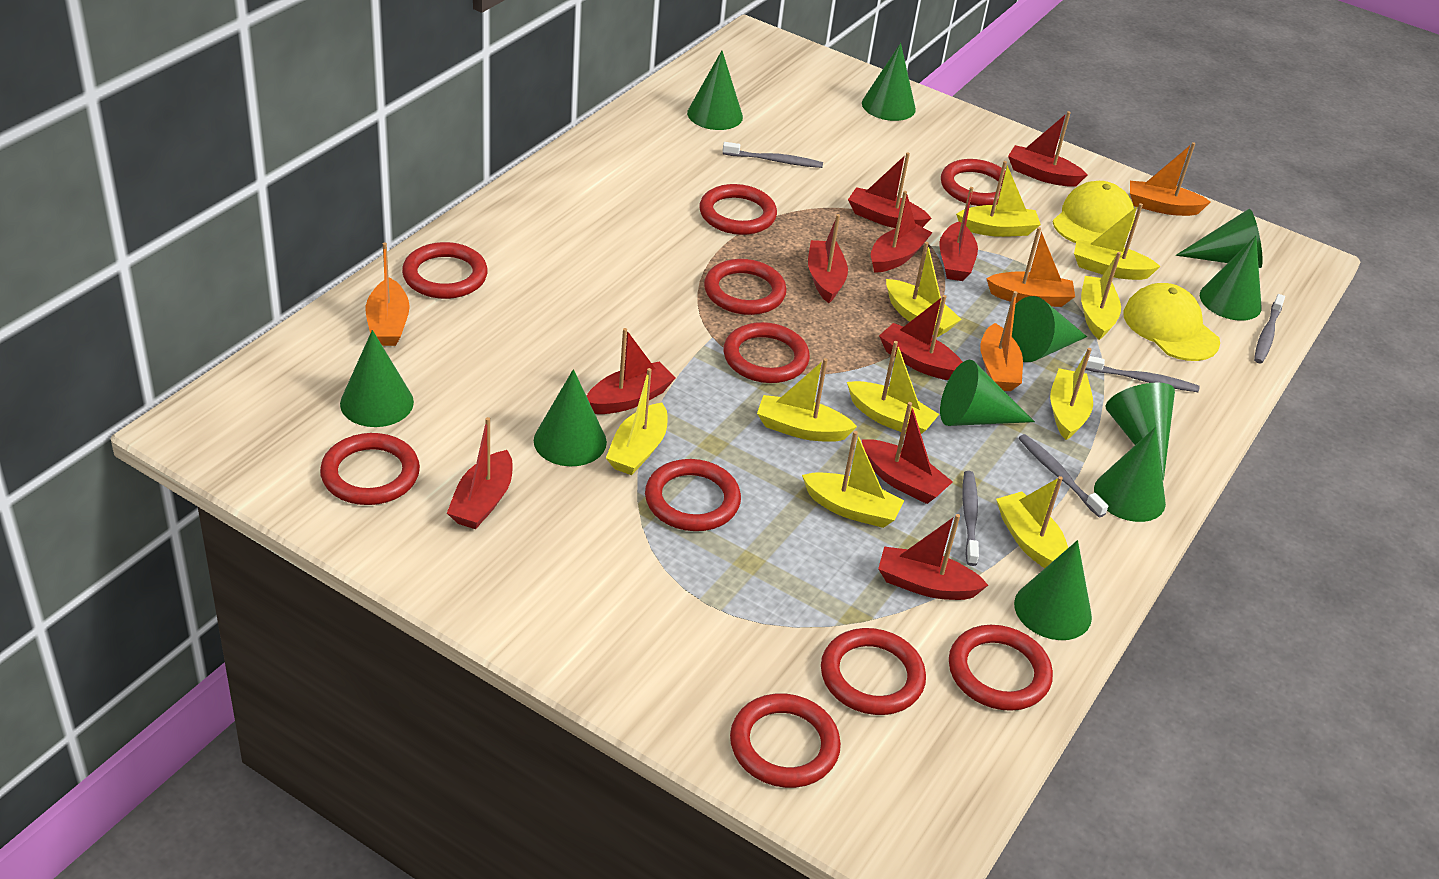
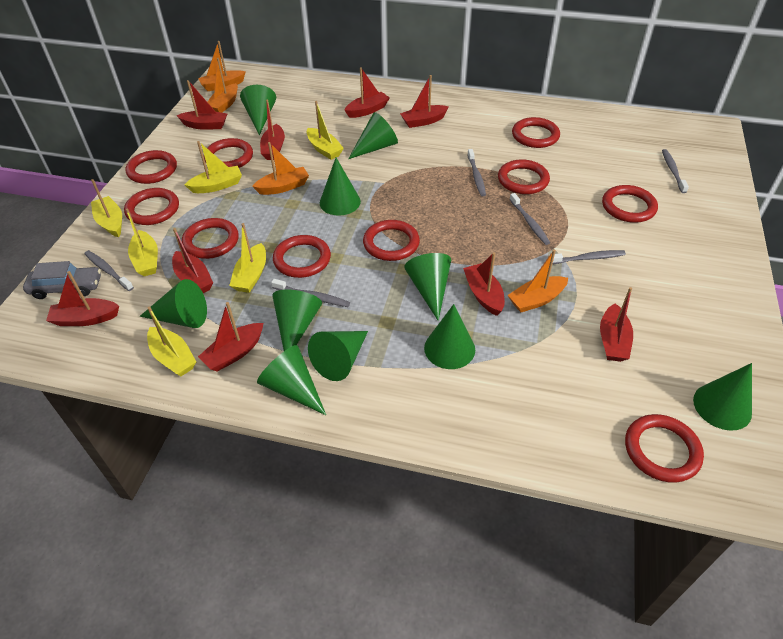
green cone: [340,330,414,427] [534,369,607,466] [687,51,743,130] [862,43,916,121] [940,360,1035,426] [1012,296,1087,362] [1014,540,1092,640] [1094,427,1166,522] [1105,382,1175,480] [1176,209,1263,268] [1200,236,1262,321] = 11 -> [139,279,207,328] [240,85,276,135] [257,345,326,415] [272,290,322,351] [308,331,368,381] [320,158,361,216] [348,112,398,159] [404,253,451,321] [424,304,475,369] [693,363,752,431] = 10
grey car: none = 0 -> [23,261,101,299] = 1
grey toothbrush: [723,142,823,168] [962,471,979,566] [1019,434,1109,517] [1085,356,1199,392] [1254,294,1285,363] = 5 -> [84,250,134,291] [271,279,350,307] [467,149,486,196] [509,193,550,245] [548,250,626,264] [662,149,689,193] = 6
red boat: [447,417,513,529] [587,328,675,414] [808,214,848,303] [848,152,931,228] [861,402,953,504] [871,191,932,273] [878,514,988,600] [879,295,962,380] [939,187,978,281] [1008,111,1087,187] = 10 -> [46,271,119,326] [172,228,213,293] [176,80,227,130] [198,302,263,372] [260,100,285,160] [345,67,390,118] [400,75,449,128] [463,252,505,316] [600,287,633,362] = 9
yellow boat: [606,368,668,475] [757,358,857,442] [802,431,904,528] [847,341,939,434] [886,242,962,337] [956,161,1041,237] [996,476,1068,568] [1050,348,1093,440] [1074,203,1161,280] [1081,252,1121,340] = 10 -> [91,179,122,237] [125,208,158,276] [147,306,196,376] [184,141,242,193] [229,223,266,293] [307,101,344,160] = 6
yellow cap: [1053,181,1135,243] [1123,283,1220,361] = 2 -> none = 0

